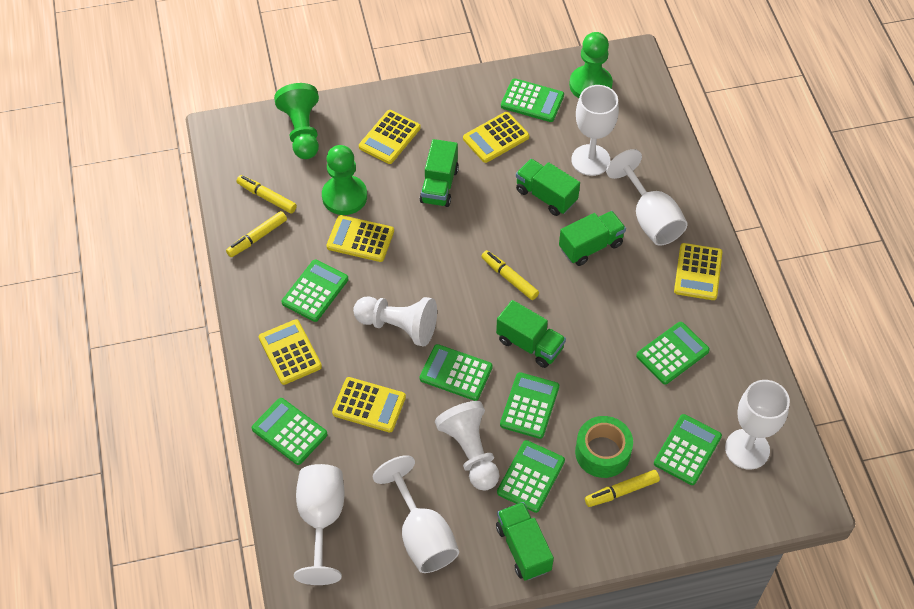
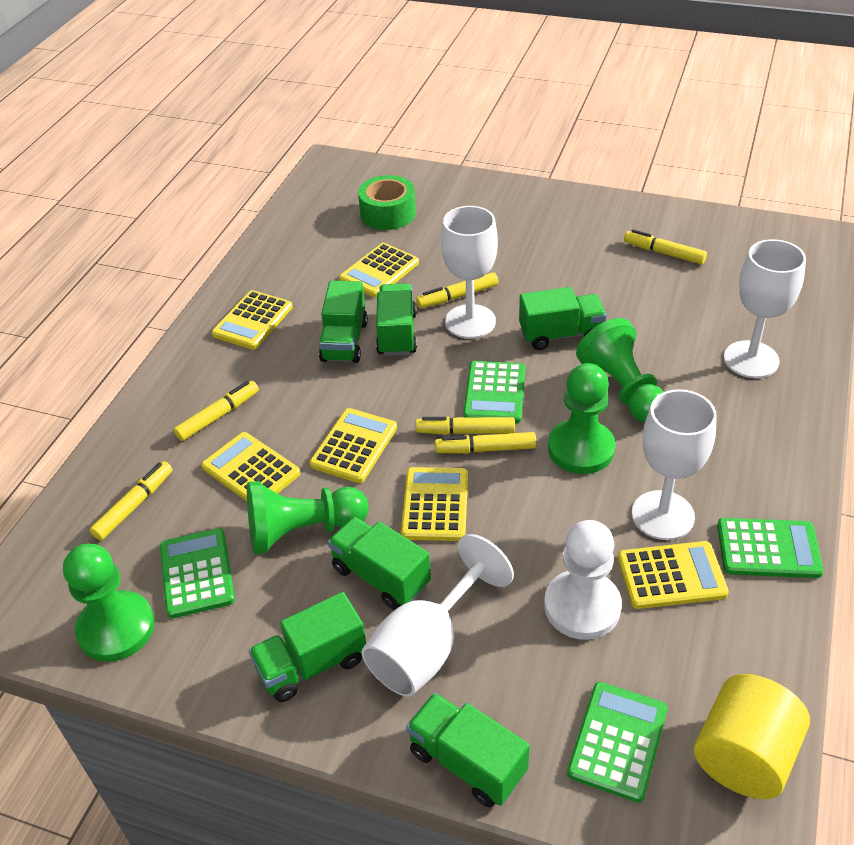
green calculator: [252,398,328,465] [282,260,348,322] [420,344,493,401] [497,440,565,513] [500,372,559,439] [501,78,564,122] [636,322,710,385] [654,414,722,485] = 8 -> [160,528,235,618] [463,361,525,423] [567,682,667,802] [717,518,824,578] = 4
green pawn: [274,83,319,159] [322,145,367,215] [569,32,613,98] = 3 -> [63,544,155,662] [247,481,369,554] [548,363,616,474] [576,318,663,422] = 4
green truck: [420,139,459,207] [496,300,566,368] [496,502,554,580] [516,159,580,216] [559,211,626,266] = 5 -> [249,592,366,702] [319,281,368,363] [328,517,431,610] [376,283,417,356] [406,693,530,807] [519,287,607,350] = 6
white goblet: [294,464,344,585] [373,455,459,573] [571,85,619,176] [606,149,688,246] [725,380,790,470] = 5 -> [362,534,514,697] [441,206,498,339] [632,389,717,540] [724,239,806,378] = 4
white pawn: [353,296,437,347] [435,401,499,491] = 2 -> [544,520,622,640] = 1
yellow cylinder: none = 0 -> [694,674,810,799] = 1
yellow marker: [226,211,287,257] [237,175,297,213] [481,250,539,300] [585,470,660,507] = 4 -> [90,461,173,540] [174,381,259,441] [415,417,515,435] [416,272,498,308] [435,432,536,454] [624,229,707,264] = 6

